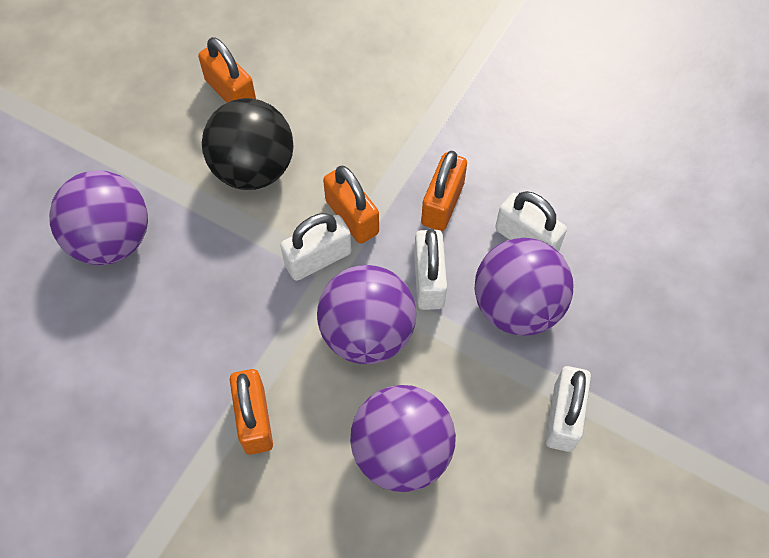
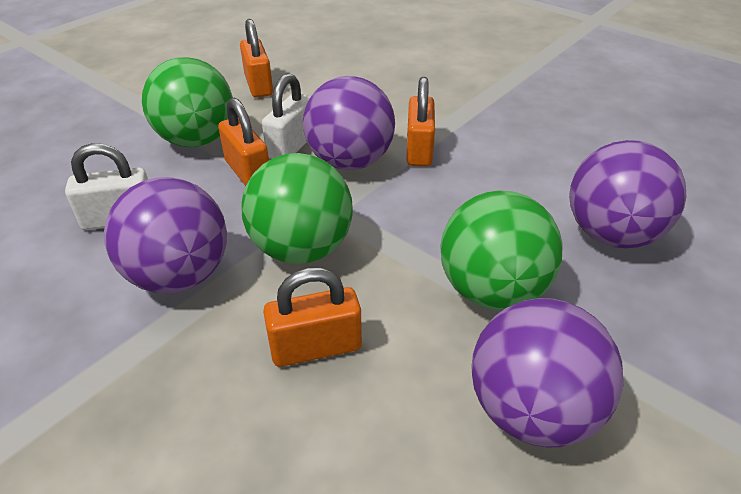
black ball: [202,98,294,190] = 1 -> none = 0
green ball: none = 0 -> [142,57,233,147] [241,153,353,264] [440,190,563,310] = 3
white padlock: [280,213,352,281] [414,229,447,310] [495,191,567,252] [546,366,591,452] = 4 -> [65,143,148,230] [262,73,311,159] = 2

